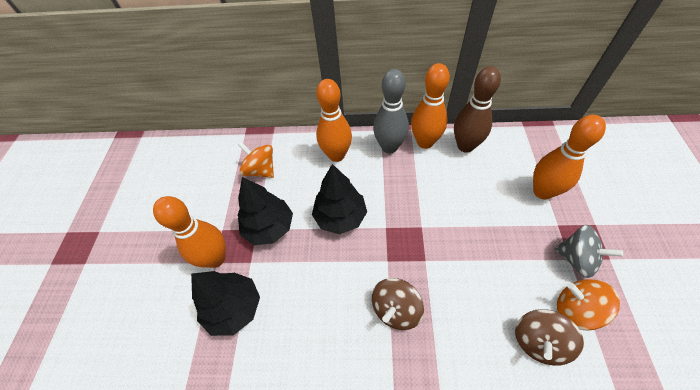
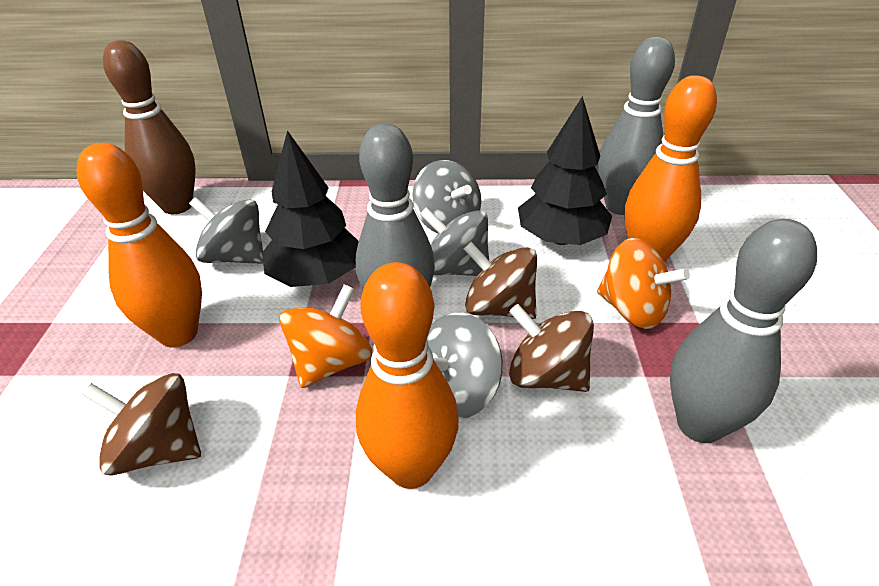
black tree: [191,271,260,336] [237,177,293,245] [312,164,367,234] = 3 -> [262,130,359,287] [518,96,612,245] = 2
brown spinning top: [372,278,424,330] [515,309,584,366] = 2 -> [82,373,201,476] [464,242,537,319] [509,304,594,392] = 3
grey bowling pin: [373,69,409,153] = 1 -> [356,124,435,290] [598,37,675,215] [670,219,817,443] = 3
grey spinning top: [554,225,623,278] = 1 -> [189,197,263,264] [412,160,481,234] [420,207,489,276] [427,313,503,419] = 4
orange bowling pin: [153,196,226,268] [316,79,352,162] [411,63,450,149] [533,115,606,200] = 4 -> [76,143,202,348] [356,262,459,489] [624,75,717,262] = 3

